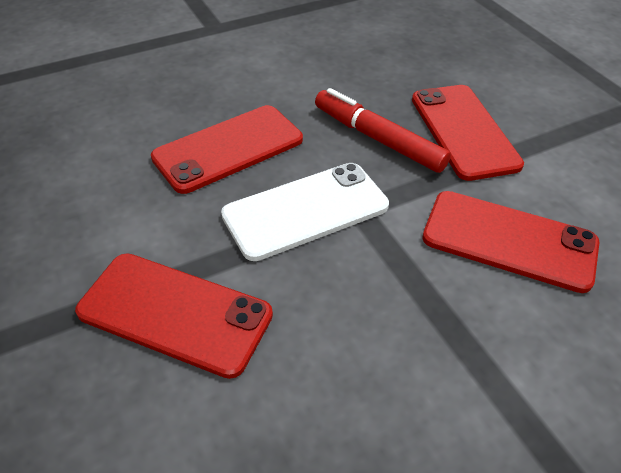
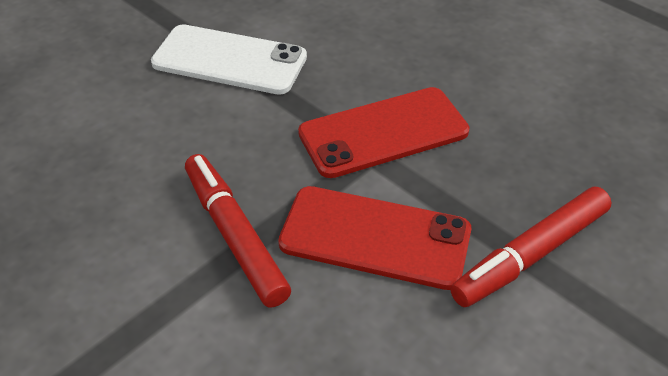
red marker: [315,88,451,173] = 1 -> [185,154,291,307] [450,187,612,307] = 2
red phone: [75,253,273,379] [151,105,303,194] [412,85,524,181] [422,191,599,293] = 4 -> [278,186,471,290] [298,87,470,178] = 2

